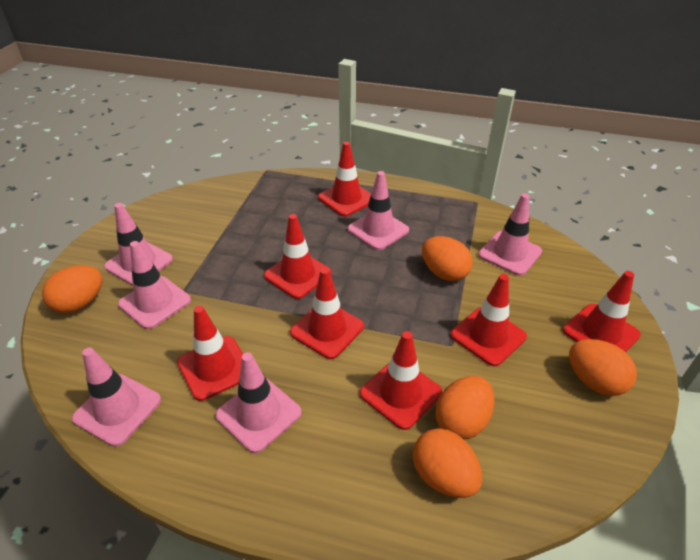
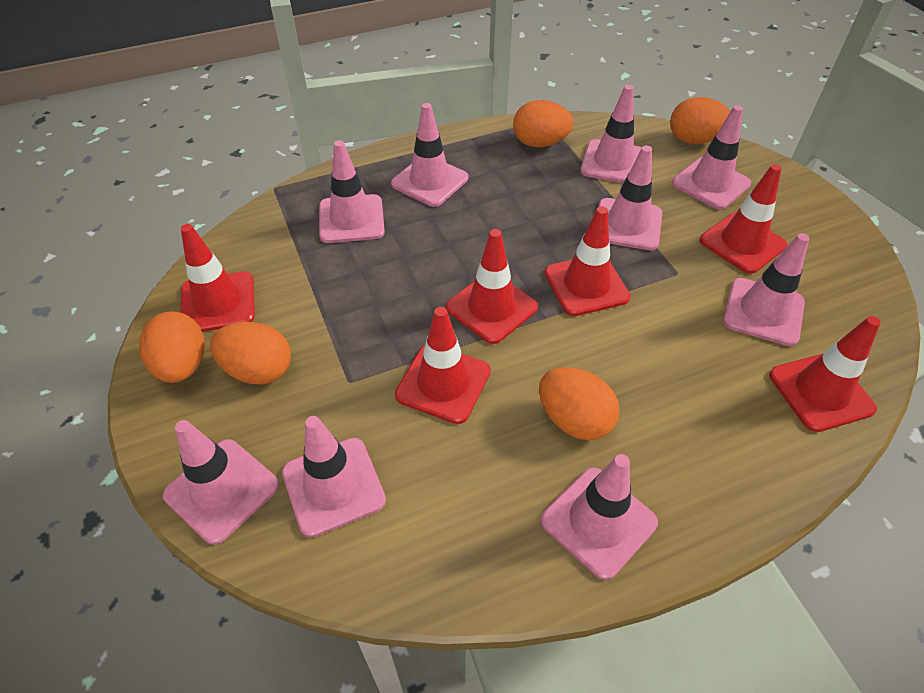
pink traffic cone: [72,348,161,447] [104,203,173,286] [118,241,191,329] [216,352,302,453] [348,171,409,250] [478,193,542,276] = 6 -> [163,420,279,545] [282,416,386,538] [319,140,385,243] [391,103,468,207] [541,454,658,580] [580,85,642,183] [599,146,663,250] [672,105,751,210] [723,233,809,346] = 9
red traffic cone: [177,306,243,401] [264,214,332,299] [290,268,364,359] [318,141,371,217] [360,331,442,430] [451,274,527,366] [563,271,641,352] = 7 -> [180,224,255,332] [395,307,491,424] [446,229,538,344] [545,206,630,316] [700,164,787,274] [769,316,881,432] = 6

